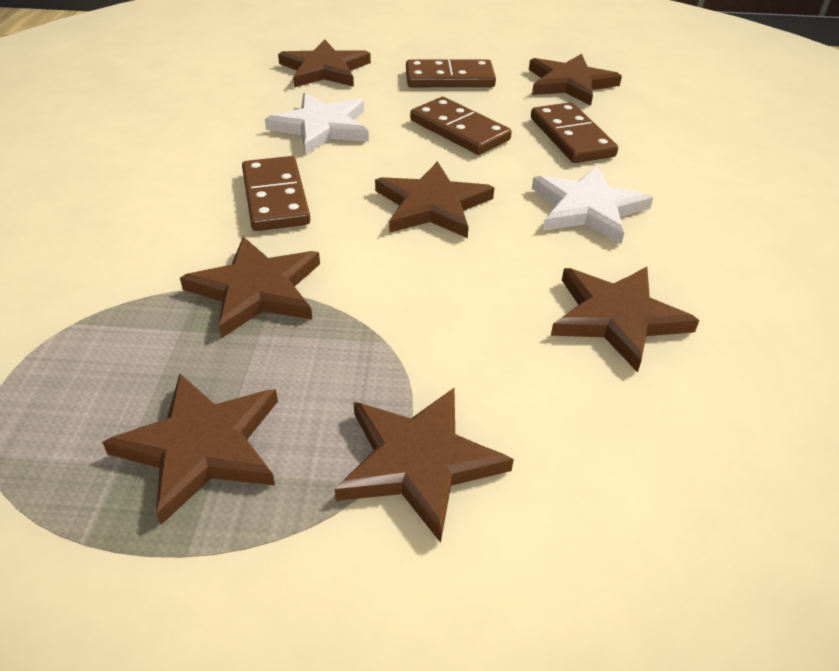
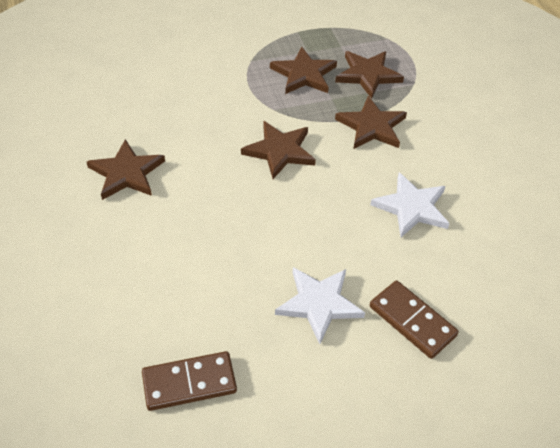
brown domino: [242,156,310,231] [406,60,496,87] [410,97,512,155] [531,102,618,163] = 4 -> [142,351,237,411] [370,280,459,359] = 2
brown star: [102,374,278,525] [180,236,320,338] [278,39,371,88] [334,388,514,543] [375,161,494,238] [529,54,622,106] [551,267,700,372] = 7 -> [87,139,165,200] [241,121,316,179] [270,47,337,94] [335,51,404,99] [335,96,407,149] = 5

